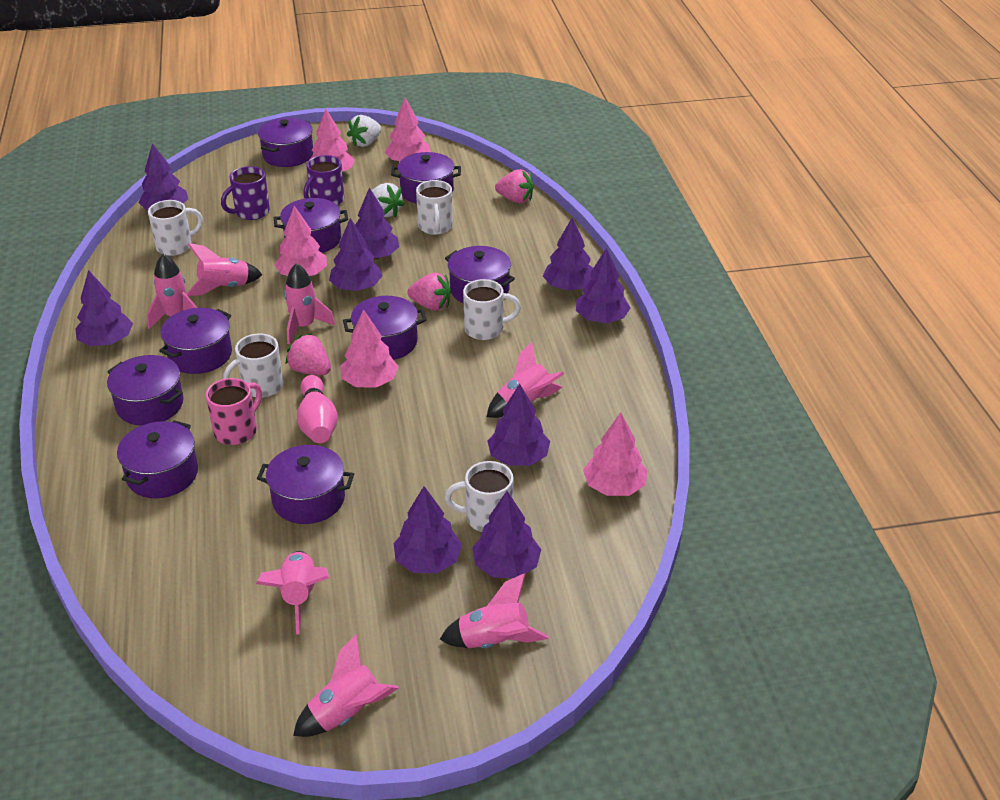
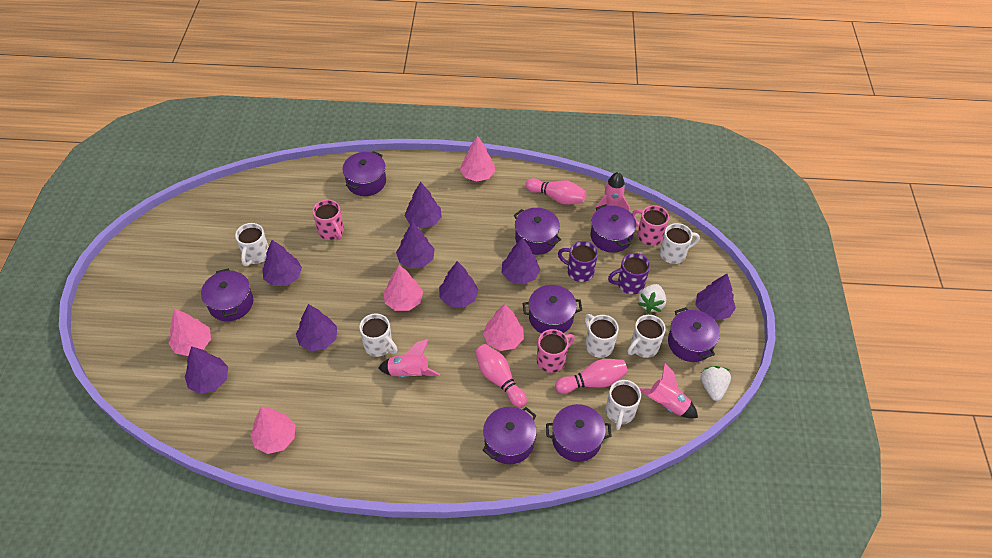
pink bowling pin: [297,375,338,443] = 1 -> [475,344,527,407] [525,178,586,205] [555,359,628,394] = 3
pink mug: [206,378,262,445] = 1 -> [312,200,344,240] [537,329,575,373] [632,205,669,246] = 3
pink rocket: [147,254,198,329] [186,243,263,296] [256,551,329,635] [284,263,335,344] [293,634,399,737] [440,573,549,648] [487,342,564,418] = 7 -> [378,339,440,378] [594,172,630,213] [639,363,698,418] = 3
pink strawberry: [285,333,331,375] [407,273,451,311] [495,169,534,203] = 3 -> none = 0
purple pot: [107,355,183,426] [117,420,198,498] [159,308,232,374] [257,445,354,524] [258,117,313,167] [274,198,348,253] [343,296,427,360] [391,152,461,204] [445,246,515,303] = 9 -> [201,269,253,321] [342,151,386,196] [483,407,537,464] [514,208,561,255] [523,285,582,334] [546,404,612,462] [591,204,636,253] [668,307,720,362] = 8
purple tree: [75,270,133,346] [138,143,188,210] [329,218,383,291] [355,188,399,259] [394,486,462,573] [472,491,541,578] [487,384,550,466] [543,218,593,291] [576,248,630,323] = 9 -> [185,346,228,394] [262,240,302,286] [296,304,337,351] [396,222,435,268] [404,182,442,228] [439,261,479,308] [502,238,540,284] [695,274,736,320] = 8
white mug: [148,200,203,256] [223,333,283,398] [416,180,453,235] [445,461,513,532] [463,279,521,340] = 5 -> [235,223,269,266] [359,314,398,357] [585,314,619,358] [605,380,641,430] [628,315,666,358] [660,223,700,264] = 6

